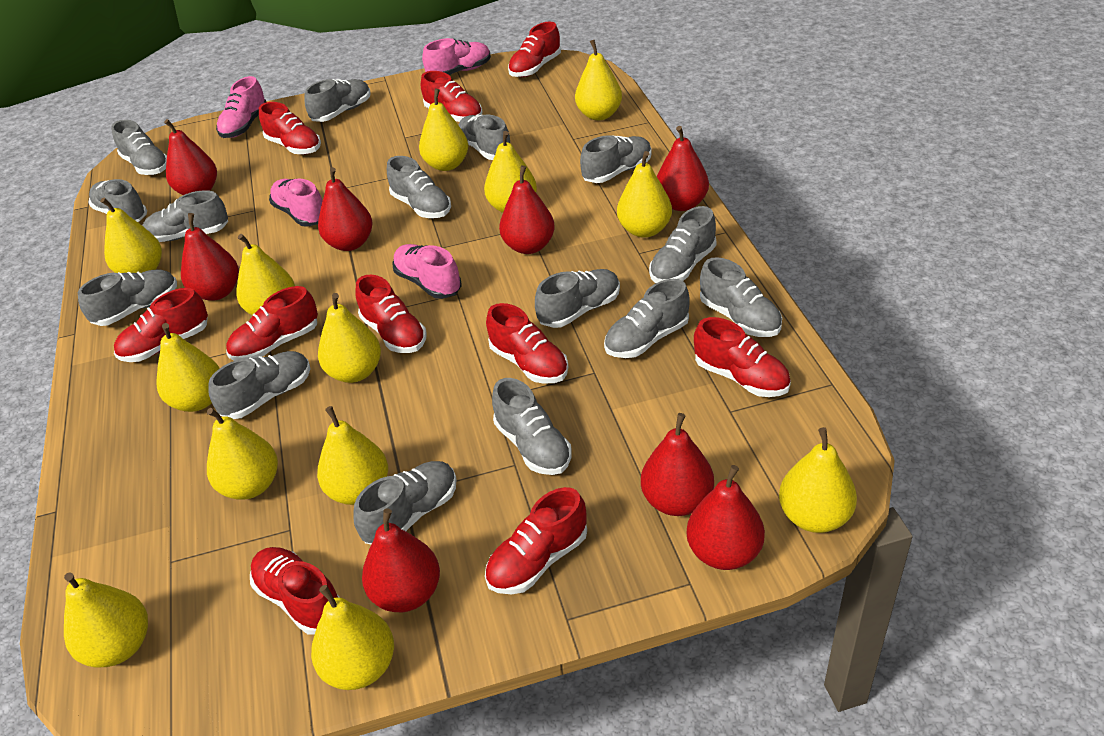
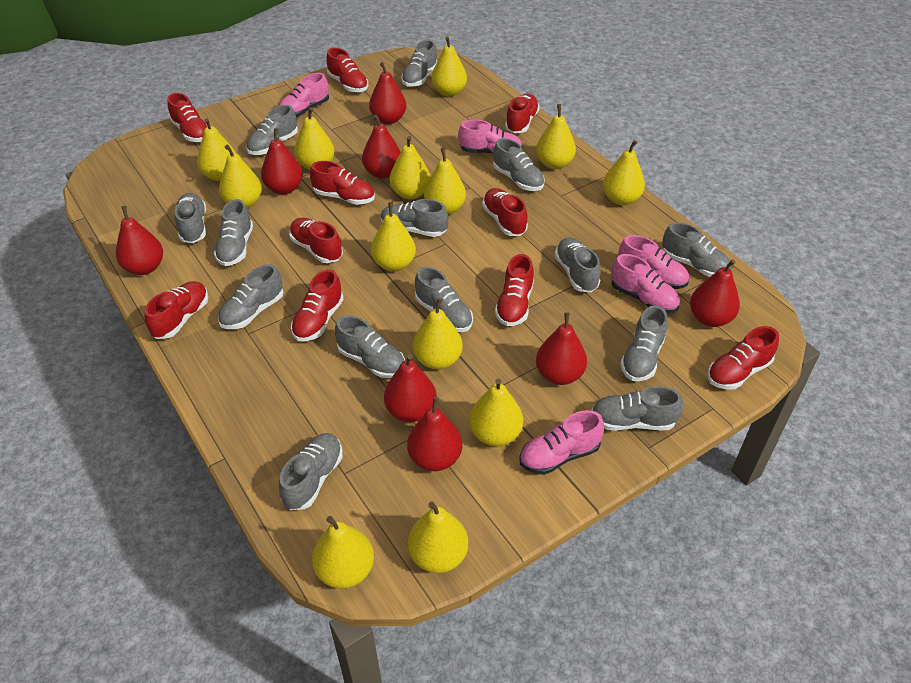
grey shoe: [78,269,177,326] [88,179,147,222] [111,119,167,175] [142,190,228,242] [209,351,311,419] [304,79,371,122] [353,461,456,544] [387,156,451,218] [459,115,510,160] [492,378,572,475] [535,269,620,328] [580,135,652,183] [604,279,690,358] [649,206,717,283] [700,257,782,337] = 15 -> [175,193,206,243] [214,199,253,266] [218,264,283,329] [246,105,298,155] [279,433,343,510] [335,316,405,378] [381,199,449,237] [401,40,437,87] [415,267,473,332] [493,138,545,191] [555,238,601,293] [591,386,683,431] [620,305,668,381] [662,222,731,277] = 14
pink shoe: [216,76,266,138] [269,179,323,227] [392,244,462,299] [422,38,491,75] = 4 -> [278,73,329,117] [458,120,523,154] [519,410,604,475] [611,254,680,313] [618,235,689,289] = 5

